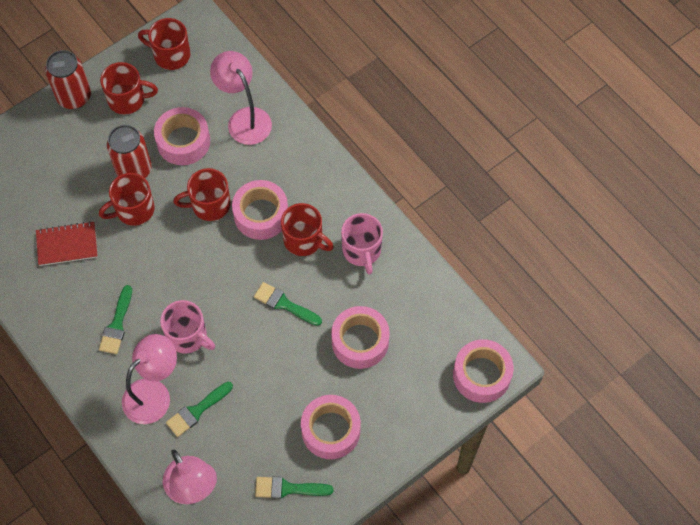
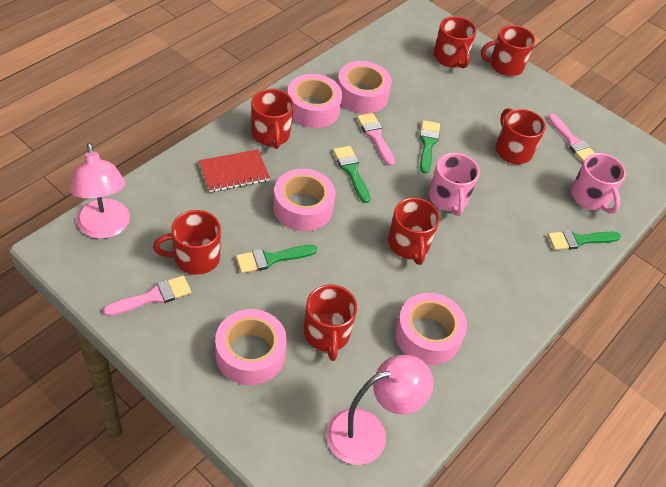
pink brush: none = 0 -> [103,275,191,316] [357,113,395,166] [548,114,594,163] = 3
pink lamp: [122,334,177,424] [163,450,217,504] [210,51,272,145] = 3 -> [70,143,130,239] [326,355,434,465] = 2
red can: [45,50,91,109] [107,125,152,178] = 2 -> none = 0
red mug: [99,173,155,226] [100,62,158,115] [138,18,190,70] [173,168,231,221] [281,203,334,256] = 5 -> [153,210,221,275] [251,89,294,149] [304,284,357,361] [388,197,440,265] [433,16,477,68] [480,25,535,76] [495,108,546,164] = 7

